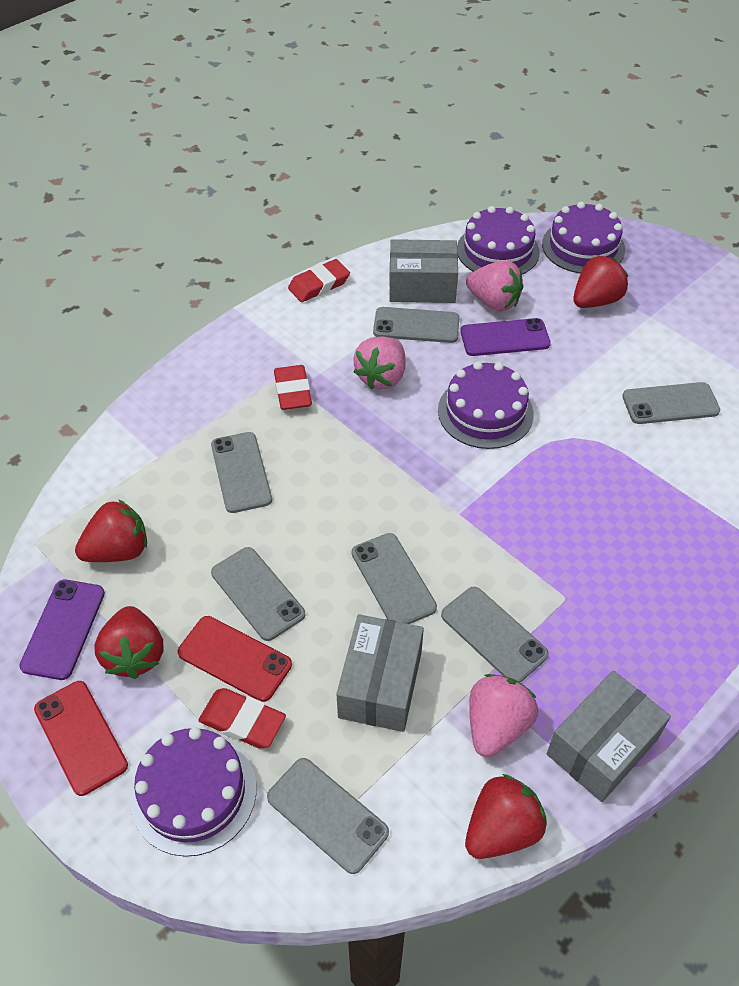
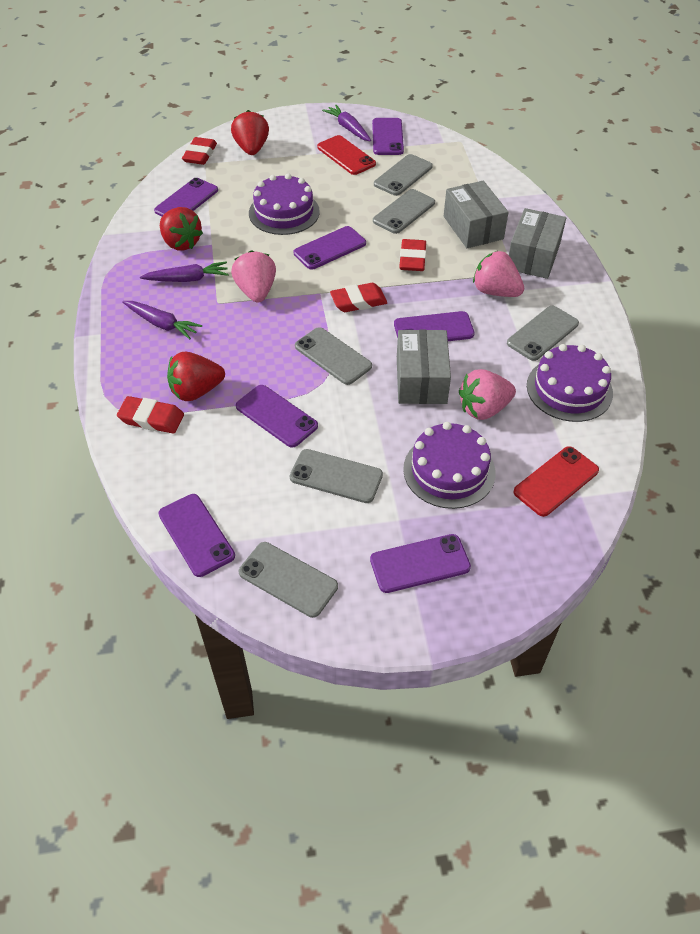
grey phone: [211,432,272,513] [211,547,305,641] [267,758,389,874] [352,533,437,624] [373,307,460,343] [441,587,549,683] [622,382,720,424] = 7 -> [239,542,338,618] [290,449,383,503] [295,327,372,385] [373,189,435,234] [374,154,433,196] [507,306,579,361] = 6
purple cake: [130,727,256,857] [438,361,534,449] [457,206,540,274] [542,202,625,274] = 4 -> [249,174,320,235] [403,422,496,509] [527,344,613,422] = 3
purple carrot: none = 0 -> [122,301,202,340] [140,261,228,282] [322,105,371,142] = 3
purple phone: [19,580,105,680] [461,318,551,356] = 2 -> [154,178,218,216] [158,494,235,577] [236,385,318,448] [294,226,366,270] [370,534,471,593] [372,118,404,155] [394,311,474,341] = 7
red eraser: [198,688,286,749] [274,365,312,410] [288,259,350,302] = 3 -> [117,396,184,434] [182,137,217,165] [330,283,387,312] [399,239,426,271] = 4
red strawberry: [75,499,147,562] [94,606,164,679] [465,774,547,859] [573,255,628,308] = 4 -> [160,207,203,251] [167,352,225,401] [231,110,269,155] = 3

